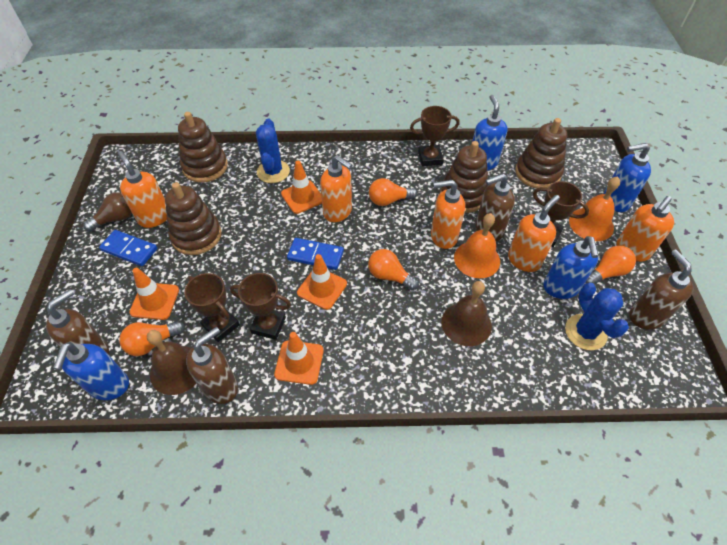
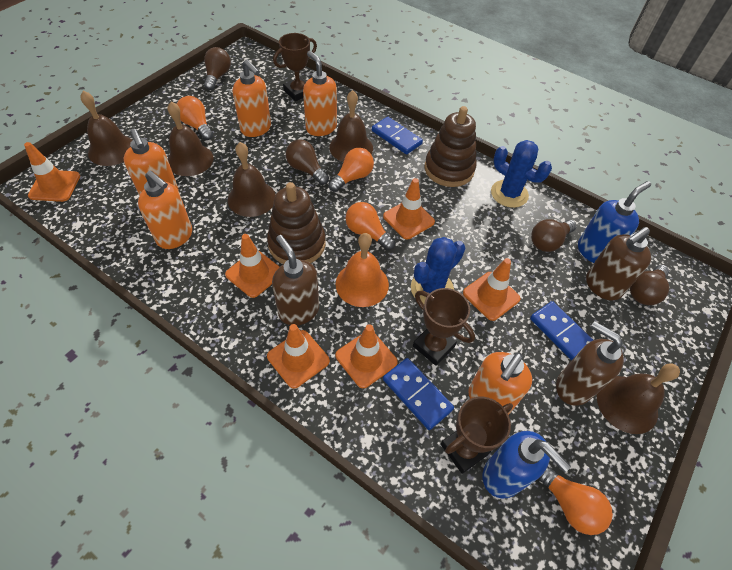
blue domino: [99,230,157,266] [287,238,344,270] = 2 -> [372,117,423,154] [383,358,454,430] [530,301,593,361] = 3
blue soap dispenser: [53,342,129,400] [472,95,508,170] [543,236,599,299] [604,143,651,212] = 4 -> [483,431,571,498] [578,181,651,263] = 2
brown bell: [147,330,196,395] [442,281,492,346] = 2 -> [81,91,132,166] [167,102,213,176] [228,142,276,217] [329,90,373,162] [597,363,680,434] = 5
brown light bulb: [84,192,132,231] = 1 -> [204,47,231,90] [286,139,329,185] [531,219,577,252] [630,265,669,305] = 4
brown soap dispenser: [46,289,109,355] [186,327,238,404] [475,173,515,241] [629,250,693,330] = 4 -> [272,235,319,325] [556,321,624,406] [586,227,651,301] = 3
brown stacking toy: [165,182,221,255] [178,112,228,183] [440,141,488,213] [515,118,567,189] = 4 -> [267,182,326,264] [425,106,477,187] = 2
brown trophy: [184,273,240,342] [230,273,291,340] [410,106,460,166] [533,181,589,247] = 4 -> [273,33,317,101] [413,288,475,366] [441,397,513,474] = 3
orange bell: [454,213,500,278] [569,177,620,241] = 2 -> [336,233,389,307] = 1
orange traffic cone: [129,268,179,320] [274,332,324,385] [281,161,322,214] [297,254,347,310] = 4 -> [24,142,80,202] [225,234,280,298] [267,324,330,389] [335,324,398,388] [383,178,435,239] [463,258,521,321] = 6

